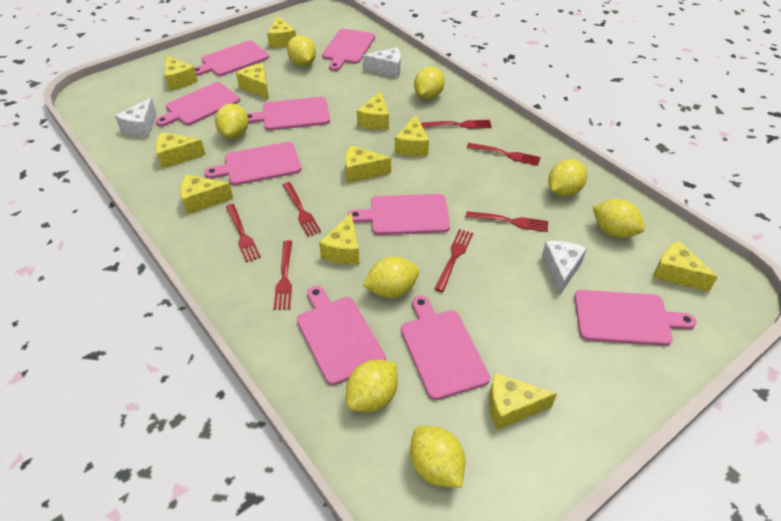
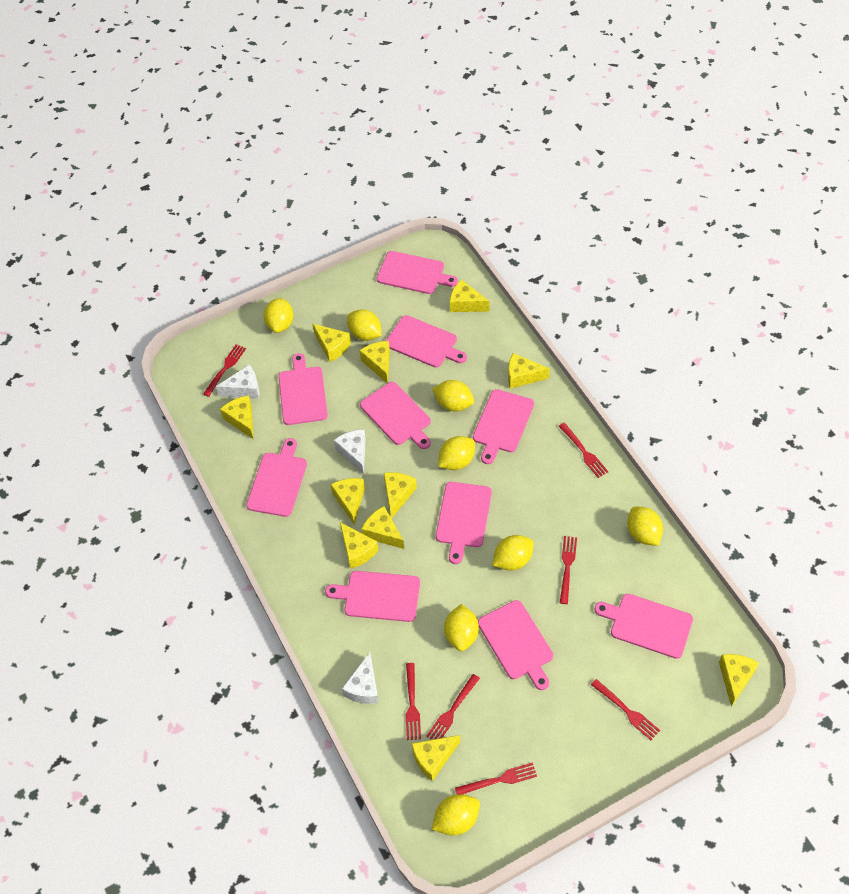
pink cutting board: [156,82,240,127] [195,41,269,76] [205,142,301,185] [247,97,330,130] [297,286,386,385] [322,29,375,71] [348,194,450,235] [401,296,490,400] [574,290,696,346] = 9 -> [246,438,307,517] [279,353,328,425] [325,571,420,622] [360,382,431,449] [377,251,458,294] [386,315,467,368] [436,482,492,564] [473,389,534,464] [478,600,553,690] [594,594,693,659] = 10

